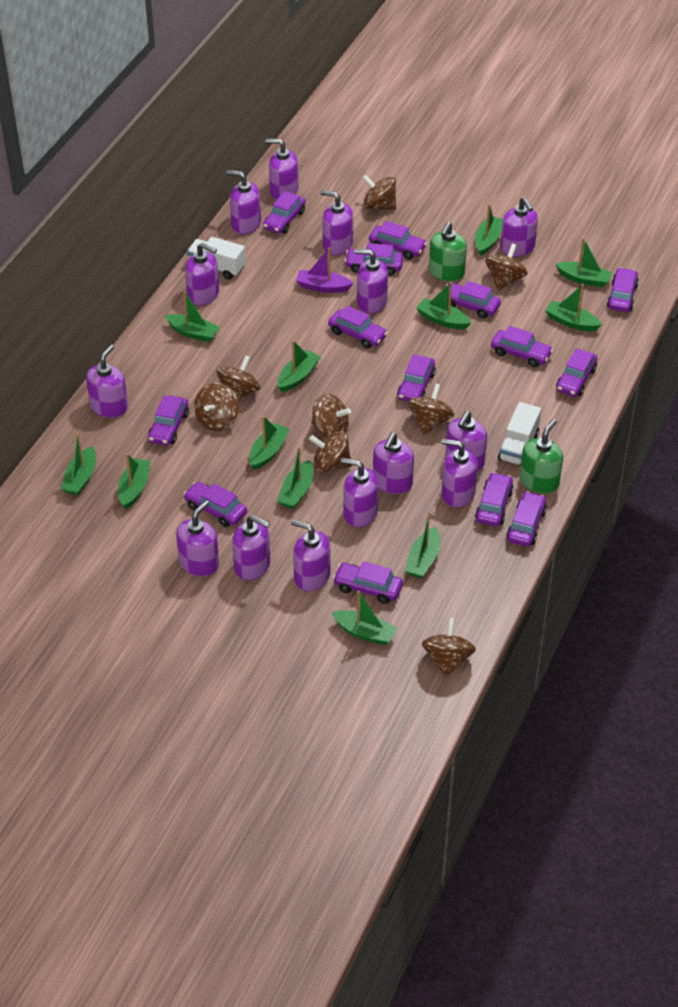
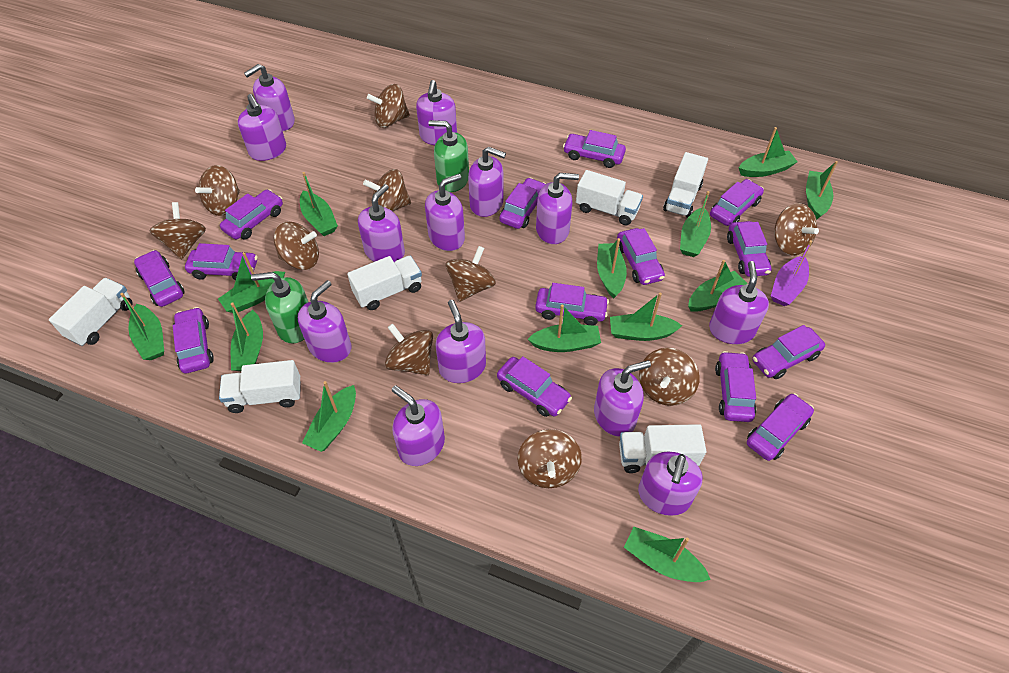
brown spinning top: [194,383,239,431] [216,355,260,399] [309,431,352,473] [311,393,351,438] [363,175,396,211] [408,383,454,435] [422,618,476,677] [485,244,528,290] = 8 -> [150,202,206,260] [195,165,240,216] [274,221,319,270] [363,169,411,211] [367,84,410,128] [385,323,433,375] [446,246,496,302] [518,429,582,488] [639,348,700,406] [774,203,819,255] = 10
green boat: [61,433,96,496] [118,453,150,509] [165,291,220,342] [249,416,290,470] [277,447,313,509] [278,340,321,392] [331,591,397,645] [405,515,440,578] [416,282,471,330] [475,204,503,256] [545,284,602,332] [556,237,612,287] = 12 -> [120,293,164,360] [218,252,285,313] [231,302,263,371] [300,172,338,236] [302,381,356,452] [528,304,601,352] [597,238,627,298] [610,293,682,341] [624,527,711,582] [680,191,711,257] [688,260,748,312] [739,127,797,177] [806,161,838,220] = 13
purple soap dispenser: [86,345,128,418] [176,500,219,576] [185,243,219,305] [227,170,261,234] [232,515,270,580] [265,139,298,200] [291,520,331,591] [321,190,353,255] [341,458,379,527] [354,249,388,314] [373,433,414,494] [442,439,478,508] [445,411,487,471] [500,197,538,257] = 14 -> [238,94,286,161] [244,64,295,131] [298,280,351,363] [358,184,405,263] [392,385,445,466] [416,80,457,145] [425,174,465,251] [435,300,486,383] [468,146,506,217] [536,173,579,244] [594,360,651,437] [638,452,703,516] [709,261,769,344] = 13
white truck: [187,237,246,280] [498,402,541,466] = 2 -> [49,278,133,346] [219,360,301,413] [347,256,422,310] [576,170,643,225] [619,424,706,473] [663,152,708,218] = 6

